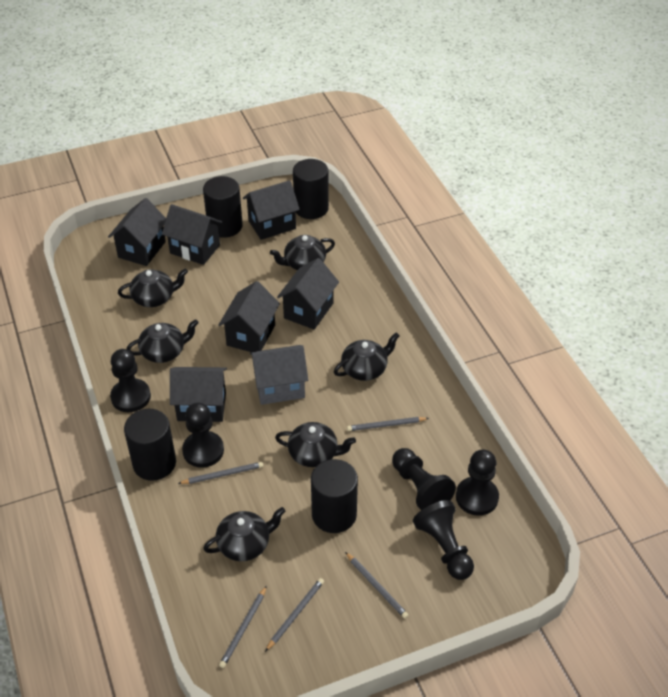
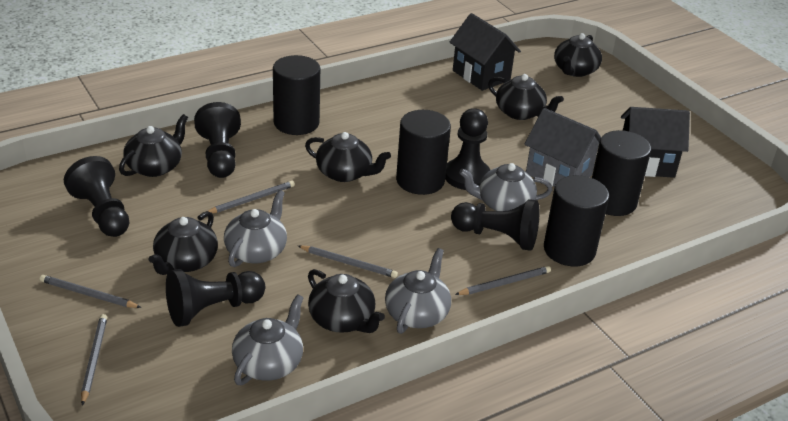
black house: [108,198,166,266] [162,204,222,265] [170,367,227,422] [218,281,280,352] [243,180,300,240] [277,258,339,329] = 6 -> [450,13,521,91] [621,107,690,178] = 2
grey teapot: none = 0 -> [224,190,287,267] [232,294,304,385] [385,248,451,334] [459,163,552,211] = 4

